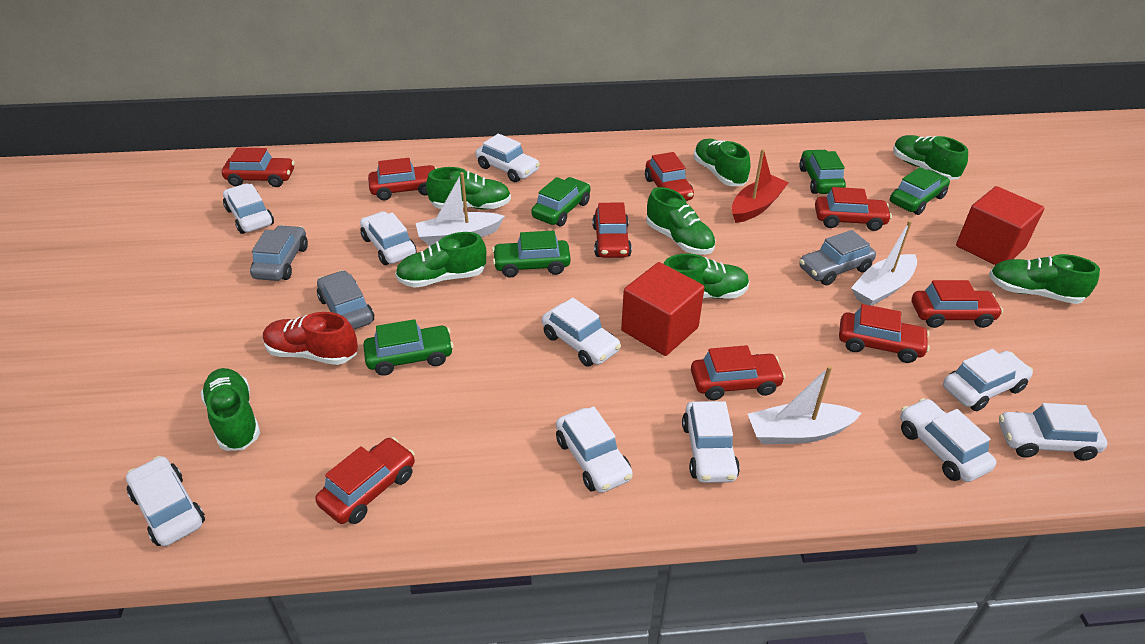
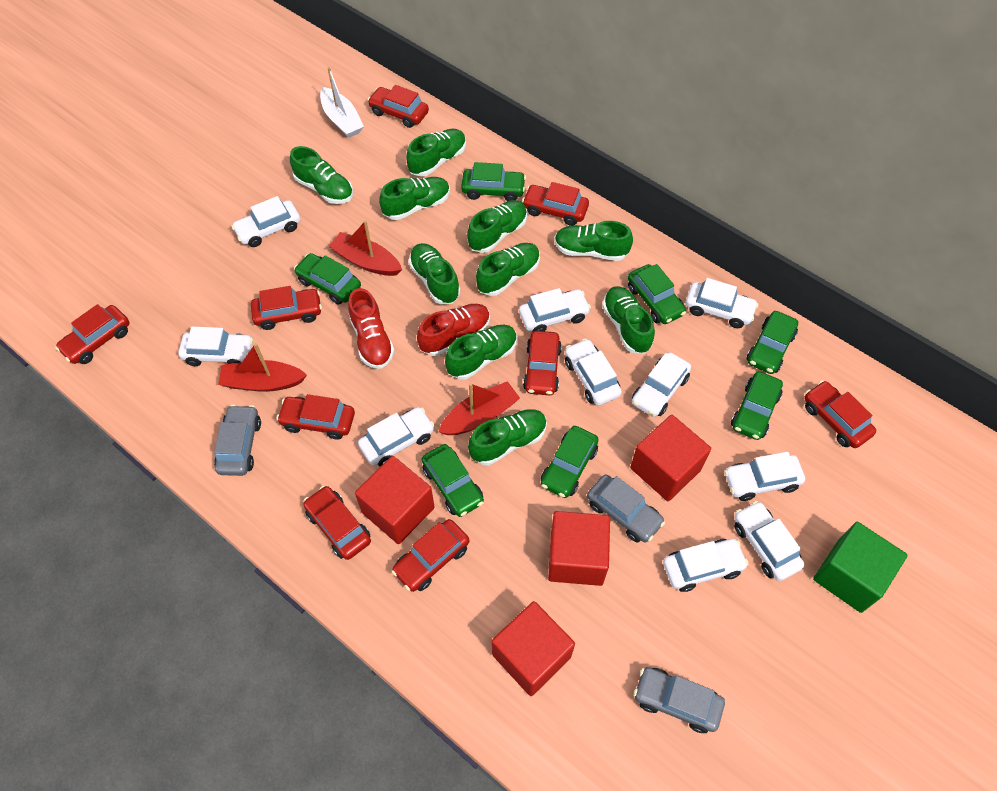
green car: [363,319,454,376] [492,231,571,278] [531,177,590,226] [799,149,846,194] [890,167,950,215] = 5 -> [294,253,361,305] [422,444,484,517] [461,162,526,201] [541,426,599,498] [628,264,686,324] [731,371,783,440] [746,311,798,374] = 7
green cube: none = 0 -> [813,522,907,613] = 1
green shoe: [201,368,260,451] [395,232,486,288] [426,167,511,209] [646,187,715,255] [663,253,750,299] [694,139,750,186] [893,135,968,180] [989,254,1100,304] = 8 -> [290,146,353,204] [379,177,450,220] [406,129,466,177] [409,243,460,304] [445,325,517,379] [467,200,527,253] [468,409,547,465] [476,243,540,296] [554,221,633,261] [602,286,655,354] = 10
red boat: [732,149,789,223] = 1 -> [218,343,307,392] [329,220,402,276] [439,381,520,435] = 3
red cube: [621,262,705,356] [956,186,1045,265] = 2 -> [355,456,435,544] [492,601,575,696] [548,511,610,586] [630,415,711,501] = 4
red shoe: [263,312,358,365] = 1 -> [348,288,394,369] [417,304,490,356] = 2
white boat: [416,172,505,246] [748,366,861,444] [851,220,917,306] = 3 -> [320,67,364,138] = 1

